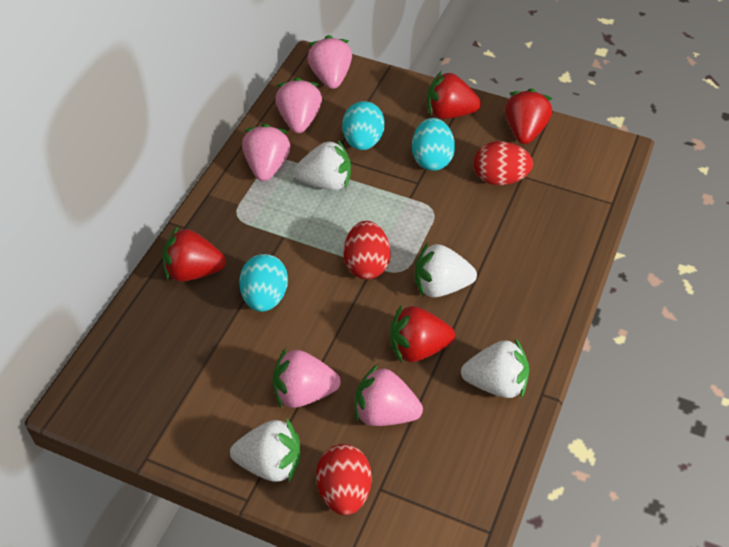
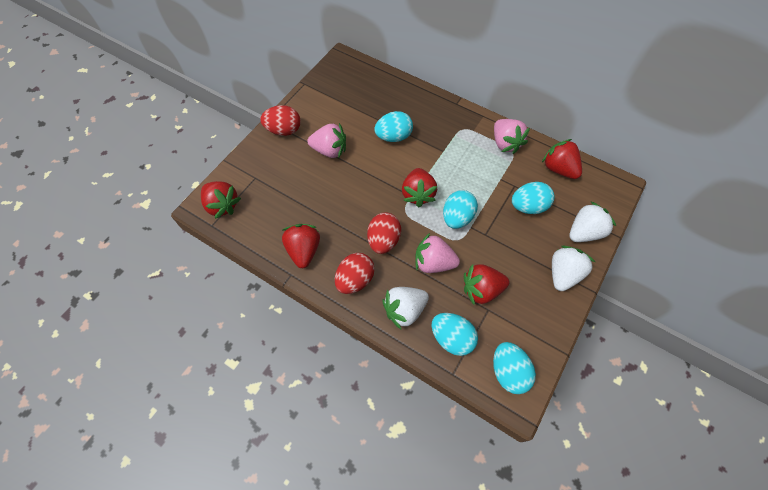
pink strawberry: [242,124,290,181] [272,348,341,408] [275,77,322,133] [307,35,352,89] [355,365,423,426] = 5 -> [307,123,346,158] [416,233,460,273] [494,119,530,154] = 3
red strawberry: [163,227,226,282] [390,304,455,364] [427,71,481,119] [505,88,553,144] = 4 -> [201,181,241,219] [282,224,320,268] [402,168,437,207] [464,264,510,305] [542,139,582,179] = 5
turquoise egg: [239,254,288,312] [342,101,385,150] [412,118,455,171] = 3 -> [374,111,413,142] [432,313,478,356] [443,190,478,229] [493,342,536,394] [512,182,554,214] = 5
white strawberry: [230,419,300,482] [294,139,351,190] [415,242,477,298] [461,338,529,398] = 4 -> [382,287,429,329] [552,246,595,291] [569,202,616,242] = 3

